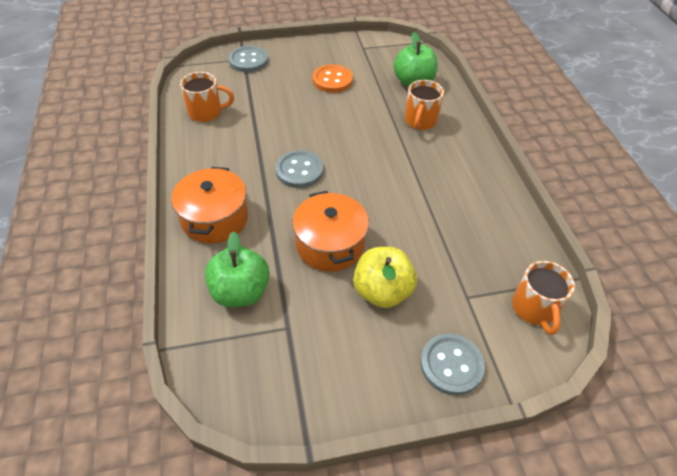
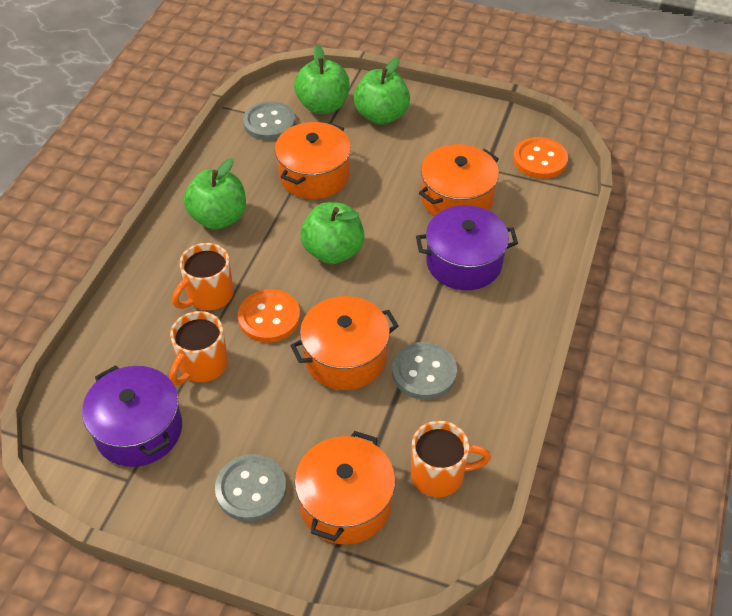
green apple: [205,231,269,307] [393,32,438,88] = 2 -> [184,158,246,229] [294,45,349,114] [300,202,364,264] [354,58,410,125] = 4
orange button: [313,64,353,93] = 1 -> [238,289,300,343] [513,137,568,179] = 2
orange pot: [171,167,248,244] [292,191,369,272] = 2 -> [275,122,351,199] [290,296,399,390] [295,431,395,545] [419,144,499,216] = 4
purple pot: none = 0 -> [82,365,182,467] [416,205,518,290] = 2
yellow apple: [353,247,417,308] = 1 -> none = 0

